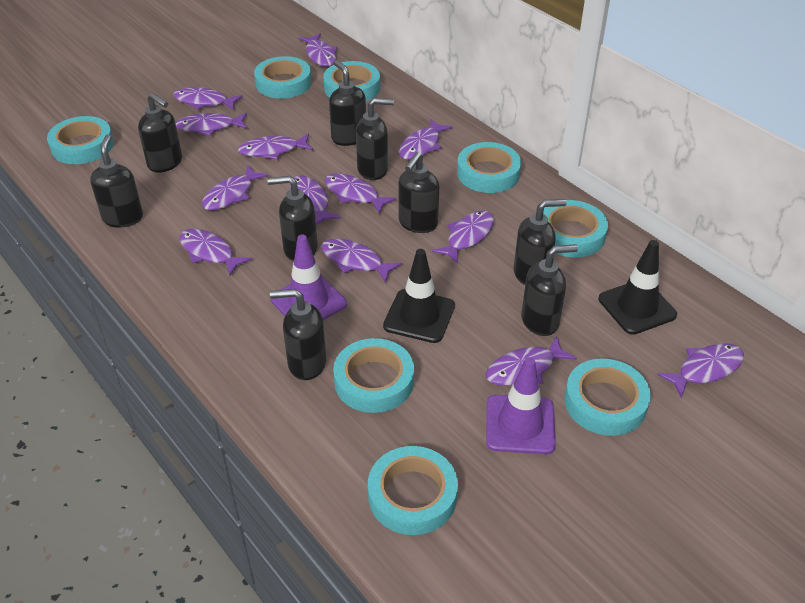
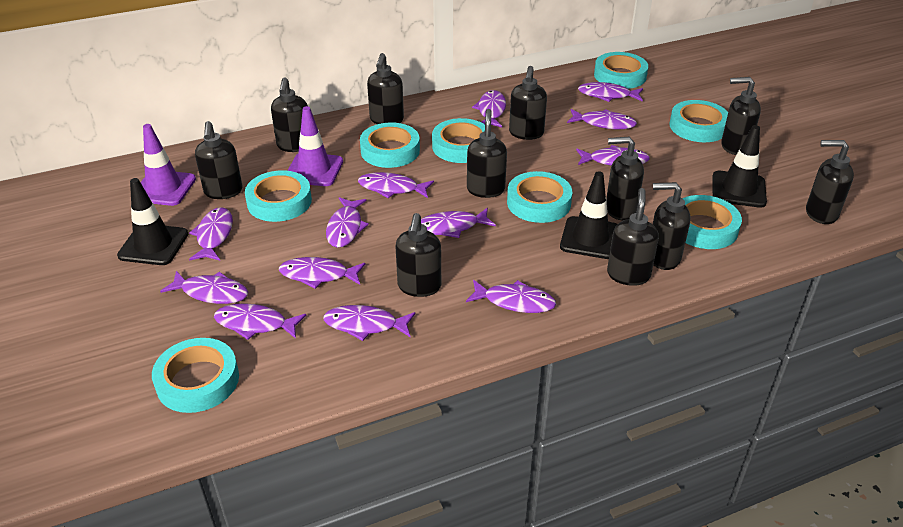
black soap dispenser: [90,134,143,228] [138,93,182,172] [267,176,318,261] [270,289,326,380] [329,60,366,146] [356,98,394,180] [398,152,439,233] [514,199,567,285] [521,244,578,336] = 9 -> [195,121,243,199] [271,77,308,152] [367,53,404,124] [396,213,441,297] [467,109,507,198] [509,66,547,140] [606,137,644,220] [607,188,659,286] [653,182,690,270] [721,77,761,155] [806,140,854,224] = 11
black traffic cone: [383,249,455,343] [599,240,677,335] = 2 -> [117,178,188,265] [560,171,617,259] [712,125,767,208] = 3

